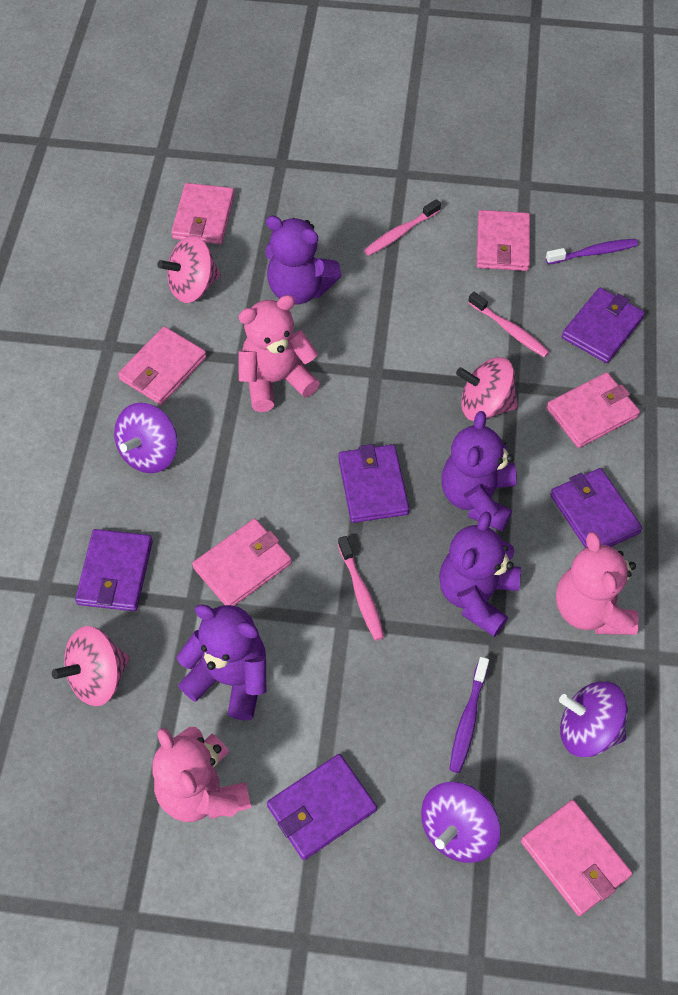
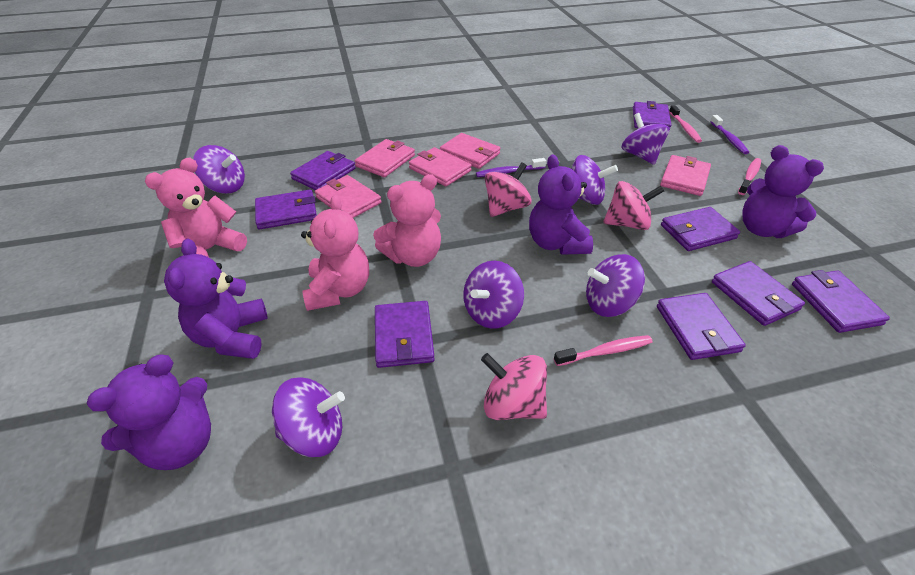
pink wallet: [118,326,207,405] [171,183,235,244] [192,519,292,606] [477,210,530,271] [521,800,632,916] [546,372,640,448] = 6 -> [315,175,381,218] [355,139,415,177] [409,147,472,186] [440,133,500,169] [660,155,711,196] = 5
purple spinning top: [114,403,178,473] [421,782,501,863] [559,681,628,758] = 3 -> [193,145,245,194] [272,377,345,457] [463,261,524,329] [572,155,618,205] [586,254,645,317] [622,113,670,165] = 6
purple wallet: [75,529,153,611] [267,754,377,860] [338,444,409,523] [550,468,642,548] [562,288,645,363] = 5 -> [255,190,317,229] [290,151,356,190] [375,301,435,368] [633,101,672,131] [657,293,746,360] [661,207,740,251] [712,261,805,326] [792,270,890,333] = 8

